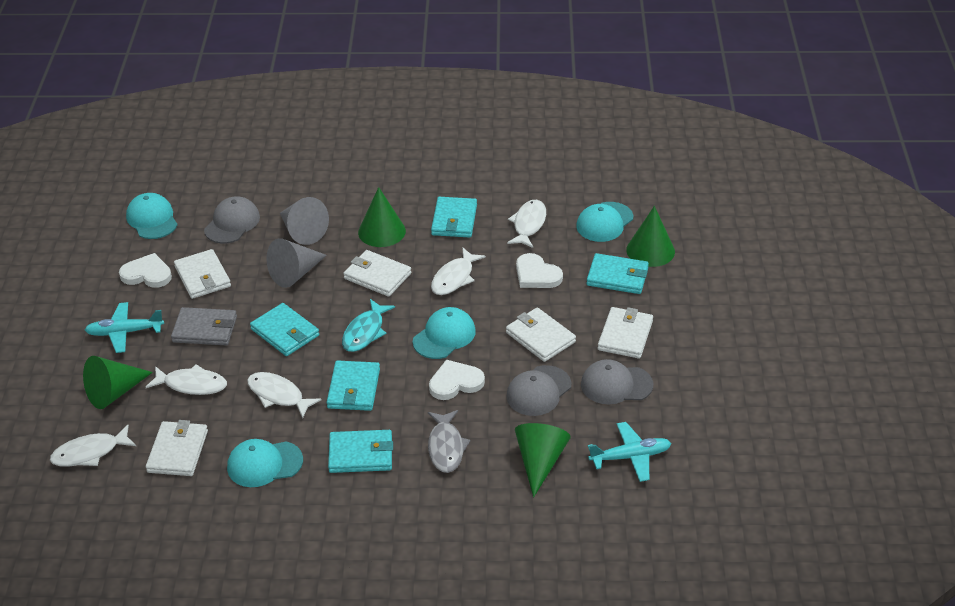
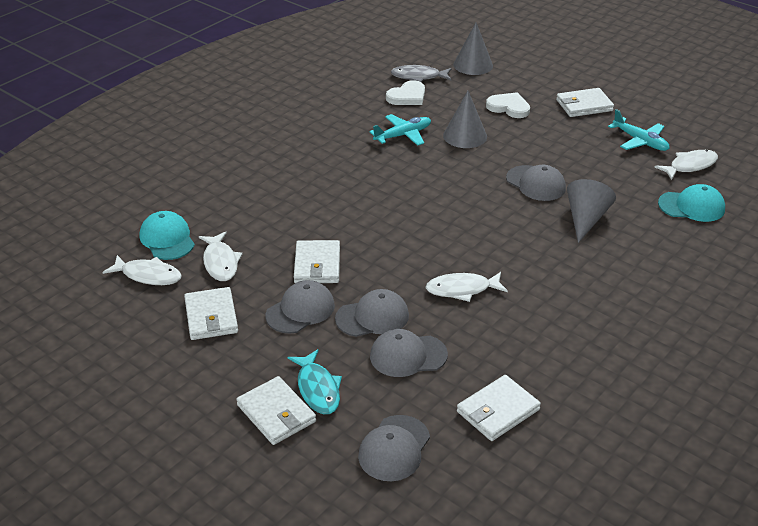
green cone: [83,356,153,409] [358,187,406,247] [515,423,571,497] [626,206,675,267] = 4 -> none = 0
grey cap: [204,196,260,244] [506,365,571,416] [581,359,653,404] = 3 -> [265,280,335,334] [335,289,409,337] [358,415,430,481] [370,329,448,377] [506,165,566,201] = 5
grey cone: [266,238,327,288] [280,197,329,245] = 2 -> [443,91,487,148] [453,23,493,75] [567,179,616,243] = 3
grey wallet: [171,307,237,345] = 1 -> none = 0
turquoise cap: [126,193,178,239] [227,439,303,487] [413,307,476,359] [576,202,633,242] = 4 -> [140,211,195,260] [658,184,725,222] = 2
turquoise wallet: [250,303,319,356] [327,360,380,411] [328,430,393,473] [431,197,477,238] [586,253,649,294] = 5 -> none = 0
white fish: [50,425,136,467] [146,364,227,395] [247,372,322,418] [431,247,486,295] [507,200,546,248] = 5 -> [103,255,182,285] [199,231,243,281] [425,272,508,302] [655,150,718,180] = 4
white heart: [119,253,172,288] [429,360,485,400] [516,253,563,288] = 3 -> [386,80,425,105] [486,92,530,118] = 2

